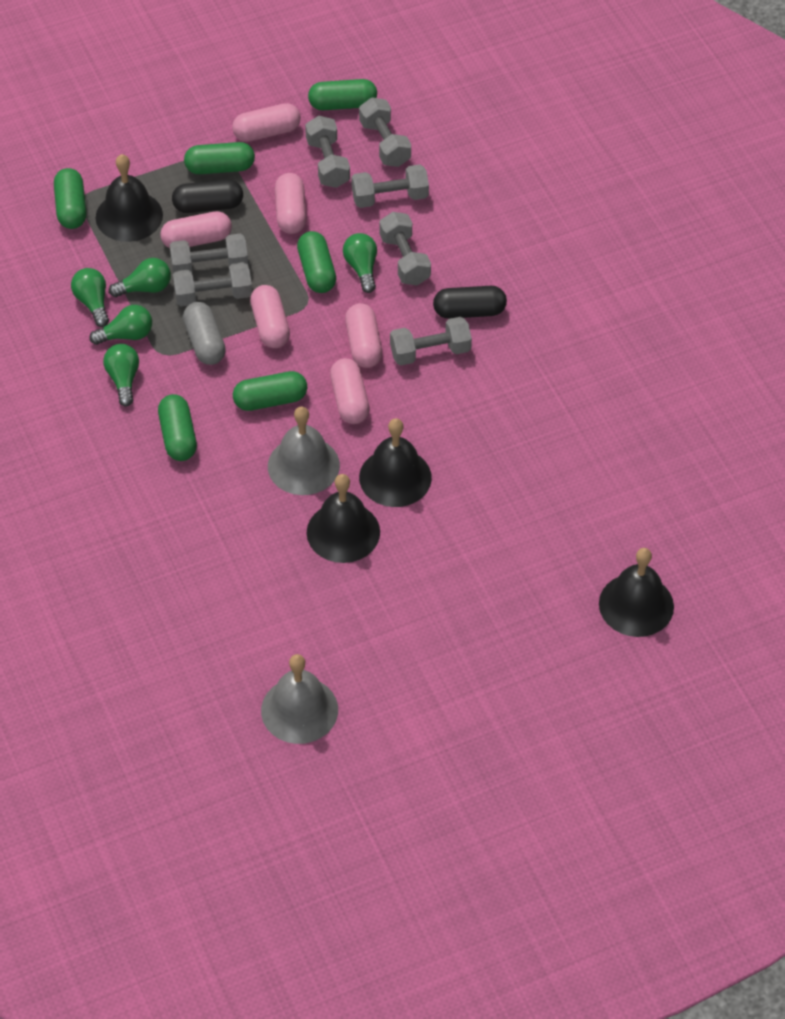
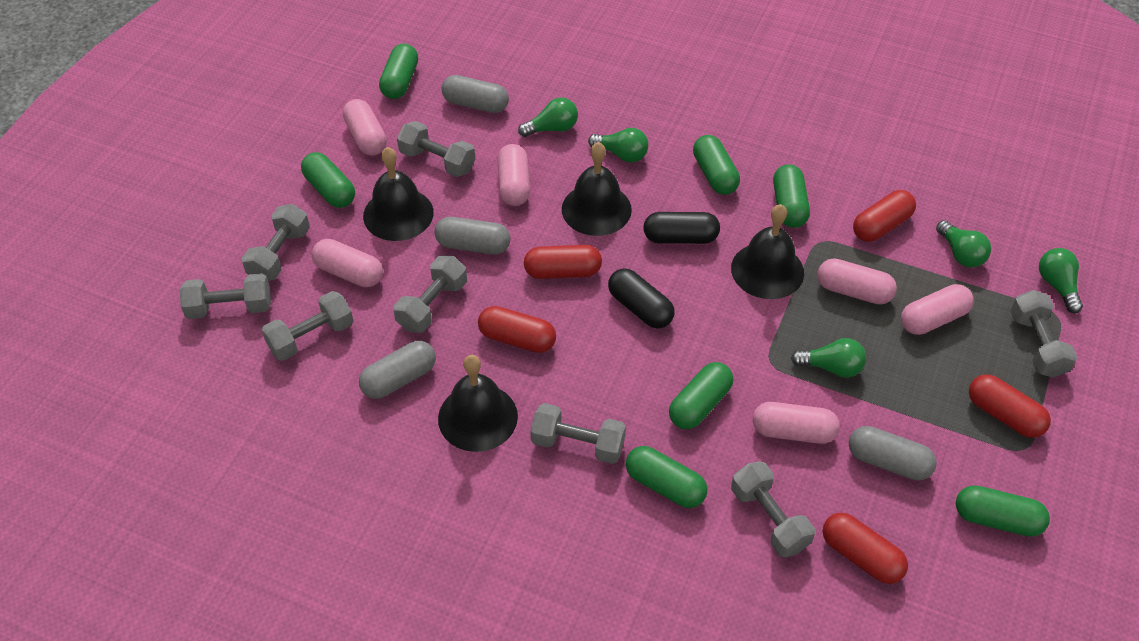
green capsule: [54,168,86,229] [158,394,197,461] [184,142,255,174] [233,371,307,411] [297,231,336,293] [308,79,377,110] = 6 -> [301,152,355,208] [379,43,418,99] [626,446,707,508] [669,362,733,429] [693,135,740,195] [773,164,810,228] [956,485,1050,537] = 7
grey bell: [261,654,338,744] [268,406,340,495] = 2 -> none = 0
grey capsule: [183,302,226,365] = 1 -> [359,341,436,399] [434,217,510,255] [442,75,509,113] [849,426,937,481] = 4
grey dumbbell: [170,234,248,273] [173,262,252,306] [305,116,350,188] [352,165,429,208] [359,97,411,167] [379,212,431,285] [390,317,472,365] = 7 -> [180,273,271,319] [242,204,310,281] [262,291,353,361] [394,255,467,333] [397,121,475,177] [530,403,626,464] [731,461,815,558] [1010,290,1077,378] = 8
red capsule: none = 0 -> [478,306,556,353] [524,245,602,279] [823,513,908,584] [853,190,916,242] [969,374,1051,438] = 5

